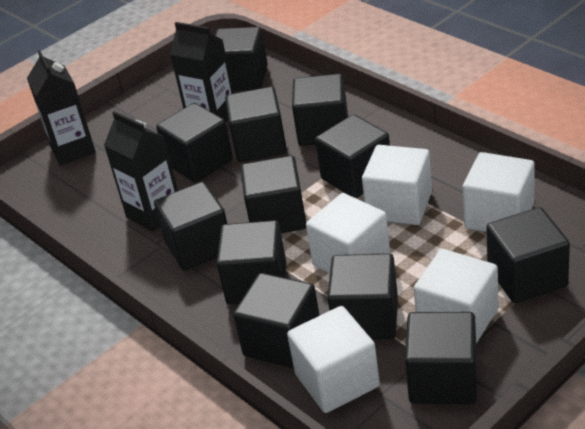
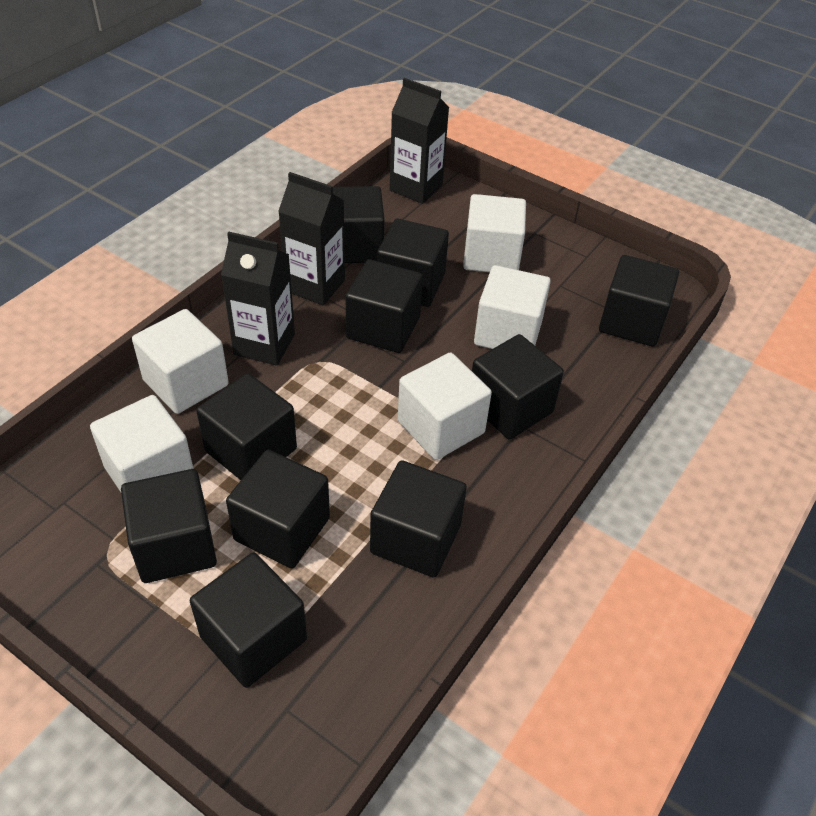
black cube: [154,182,227,271] [156,103,233,183] [215,27,268,91] [216,220,286,304] [225,87,287,162] [233,273,320,368] [241,156,306,233] [292,74,348,146] [315,114,390,198] [327,253,398,339] [405,312,477,404] [486,207,570,303] = 12 -> [121,469,217,583] [190,553,307,688] [196,373,297,480] [226,450,330,568] [333,186,385,263] [346,259,423,353] [370,460,467,577] [377,219,449,307] [472,334,564,440] [599,255,679,347] = 10

